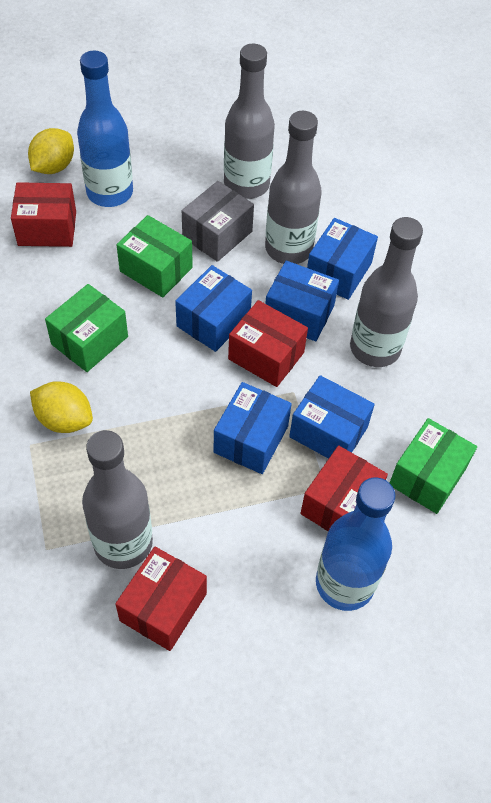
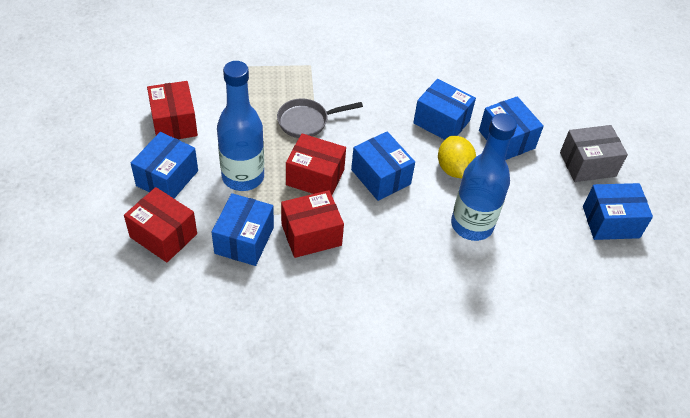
blue box: [175,265,252,352] [214,382,292,474] [265,261,339,341] [289,375,375,459] [307,218,378,300] = 5 -> [131,132,198,198] [212,193,274,266] [351,131,415,201] [413,79,476,140] [479,96,544,160] [583,183,653,240] = 6
green box: [45,284,128,372] [117,215,193,297] [390,418,477,514] = 3 -> none = 0
grey bottle: [82,430,153,569] [224,44,275,199] [265,111,322,264] [350,217,423,367] = 4 -> none = 0
grey pan: none = 0 -> [277,98,363,138] = 1
yellow lemon: [28,128,74,174] [30,381,93,433] = 2 -> [438,136,476,179] = 1

